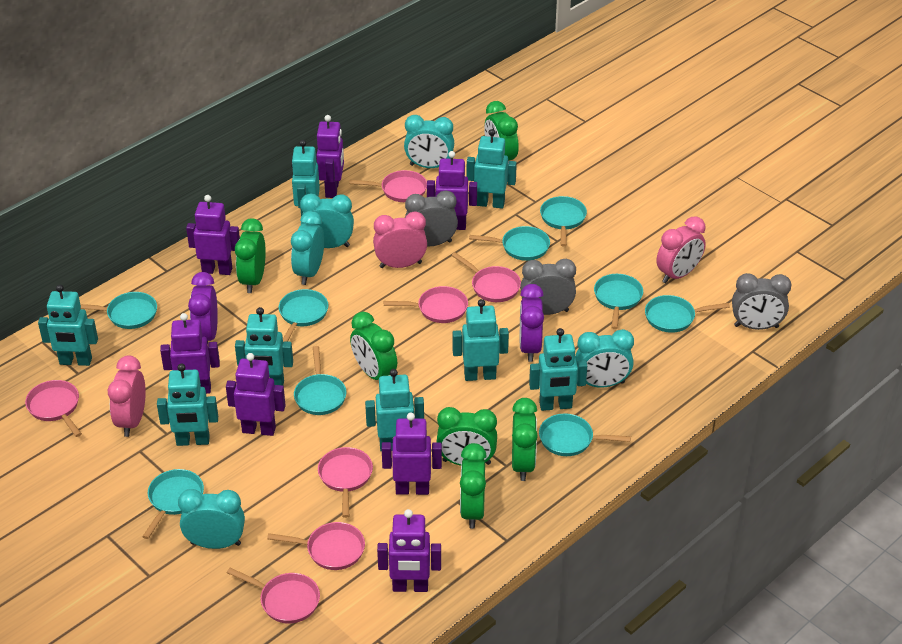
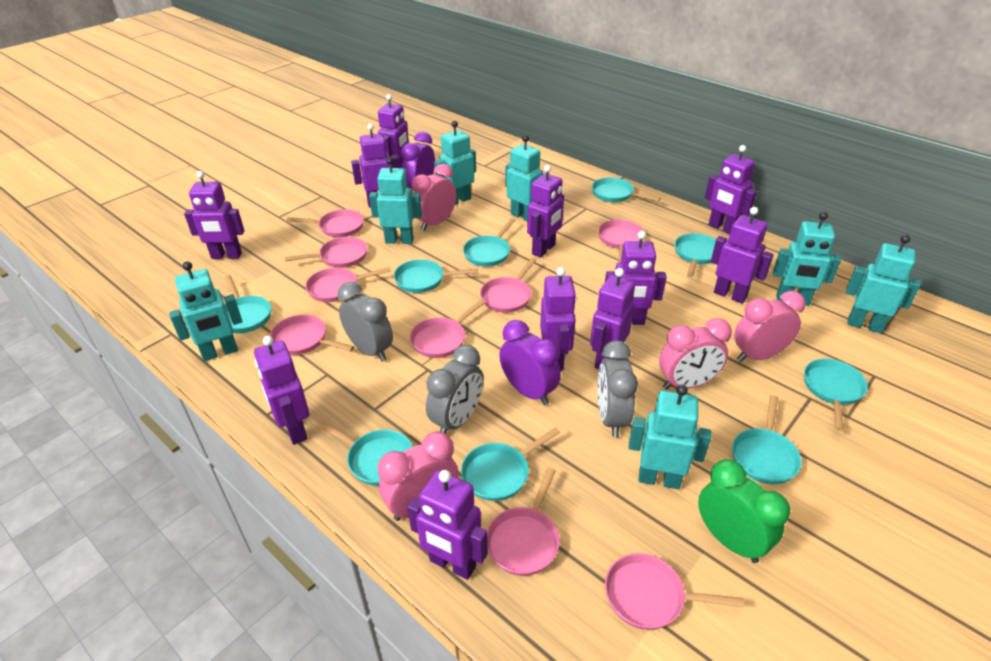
green clock: [235,218,266,293] [350,312,397,380] [436,407,497,466] [460,443,487,529] [484,101,519,163] [512,398,538,481] = 6 -> [698,459,790,563] = 1
pink clock: [108,356,146,437] [373,211,427,268] [656,216,706,283] = 3 -> [378,431,459,521] [412,164,456,231] [659,318,732,390] [734,291,806,362] = 4
pink pan: [25,380,82,437] [227,568,320,623] [267,522,365,570] [318,447,373,518] [349,170,427,202] [384,286,468,323] [451,252,521,302] = 7 -> [270,315,354,355] [285,237,367,268] [287,209,364,237] [305,267,391,302] [410,300,485,358] [480,257,537,313] [487,468,560,576] [598,220,644,262] [605,553,744,630] = 9
purple robot: [160,313,220,394] [186,195,240,275] [226,353,286,436] [316,115,344,198] [377,509,441,592] [382,413,442,495] [427,151,477,230] = 7 -> [184,171,244,259] [254,336,310,445] [351,124,400,208] [378,94,409,168] [407,470,488,580] [527,165,564,258] [540,267,577,371] [590,268,635,369] [605,231,667,325] [705,145,757,234] [711,207,773,303] = 11
turquoise clock: [178,489,245,549] [291,211,324,285] [300,194,354,248] [404,115,454,168] [575,329,634,388] = 5 -> none = 0
turquoise robot: [38,284,98,366] [157,364,218,446] [235,307,293,385] [291,140,320,217] [365,369,424,452] [453,299,509,381] [467,129,517,209] [529,328,587,411] = 8 -> [169,261,242,361] [369,157,422,244] [434,121,476,205] [506,135,543,221] [628,385,711,489] [773,212,841,306] [846,235,921,333] = 7

